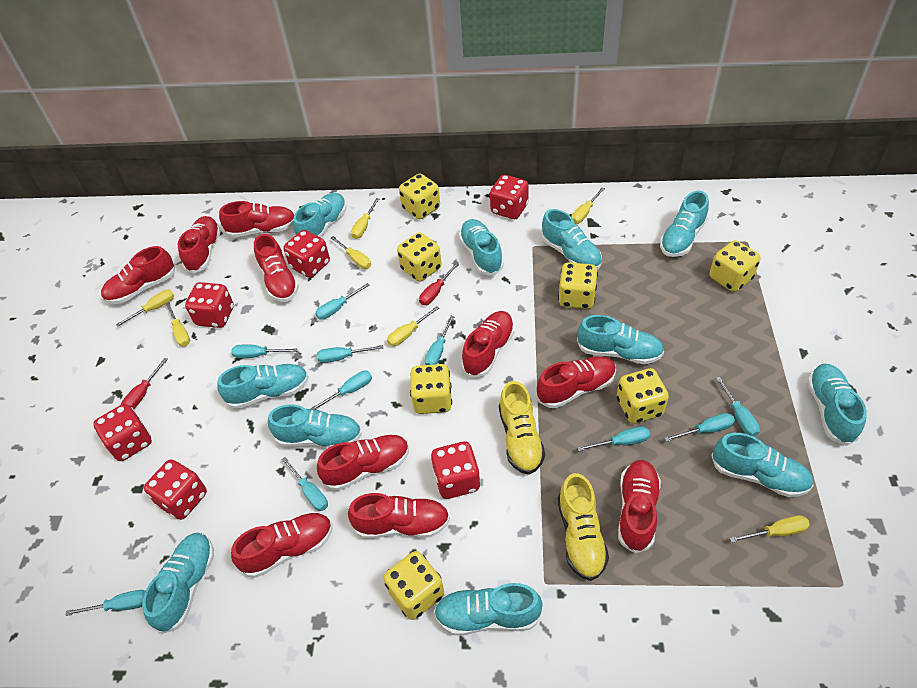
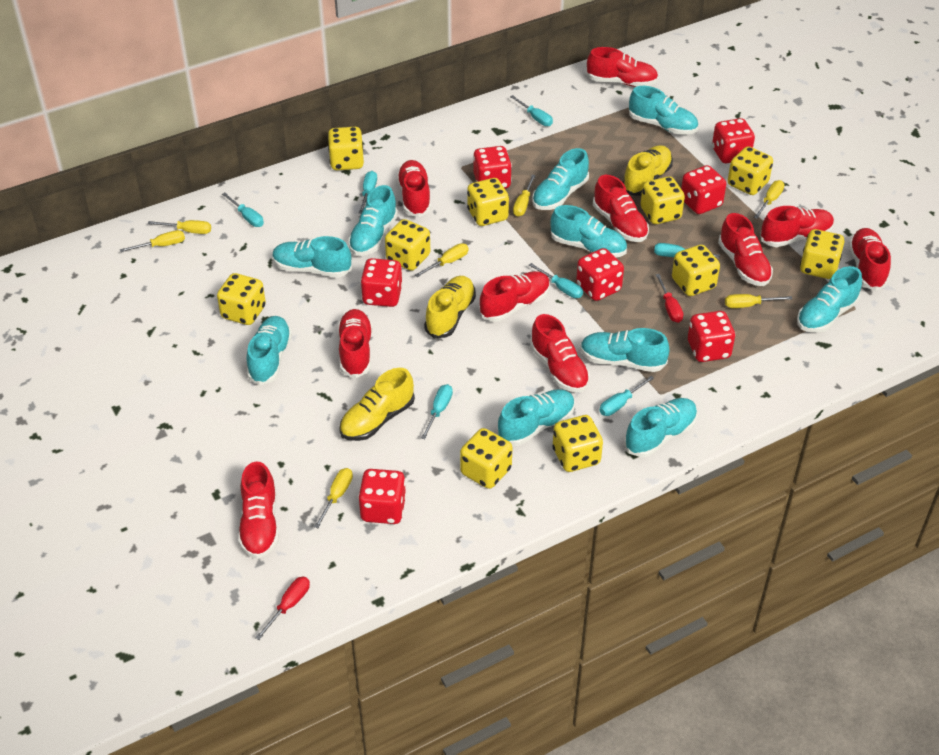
red dice: [93,404,152,461] [144,459,207,520] [185,282,234,328] [284,230,330,278] [431,442,481,499] [490,175,529,219] = 6 -> [358,469,406,524] [360,258,403,307] [473,146,512,189] [576,248,624,301] [681,165,726,214] [688,311,735,362] [712,118,755,163] = 7
turquoise screwdriver: [65,590,145,616] [231,344,297,358] [281,457,328,511] [310,371,372,410] [315,283,369,320] [317,345,383,363] [425,316,455,365] [577,426,650,451] [664,413,735,442] [716,377,760,437] = 10 -> [222,193,264,227] [359,171,377,214] [421,384,453,439] [510,95,553,126] [529,263,583,298] [599,376,654,416] [654,243,720,258] = 7
turquoise shoe: [142,533,214,634] [217,364,309,409] [268,404,362,448] [293,193,347,238] [434,583,543,635] [459,219,504,275] [541,209,602,270] [577,315,664,364] [660,191,709,257] [711,433,814,497] [807,364,867,446] = 11 -> [247,316,292,385] [272,236,352,278] [348,185,398,256] [497,389,575,446] [532,148,589,210] [550,205,627,258] [580,328,670,372] [624,398,697,457] [629,86,698,135] [797,266,862,333] = 10
yellow dice: [384,551,444,620] [397,232,442,282] [399,174,440,219] [410,364,452,414] [558,262,598,309] [617,368,669,424] [710,240,761,292] = 7 -> [217,273,266,325] [328,127,364,170] [385,219,430,271] [460,428,512,489] [467,178,509,226] [552,415,603,472] [640,176,685,224] [672,245,720,296] [728,146,773,195] [800,229,844,279] = 10
yellow shoe: [499,381,545,475] [558,473,609,581] = 2 -> [339,368,415,441] [424,276,476,338] [623,145,673,196] = 3

